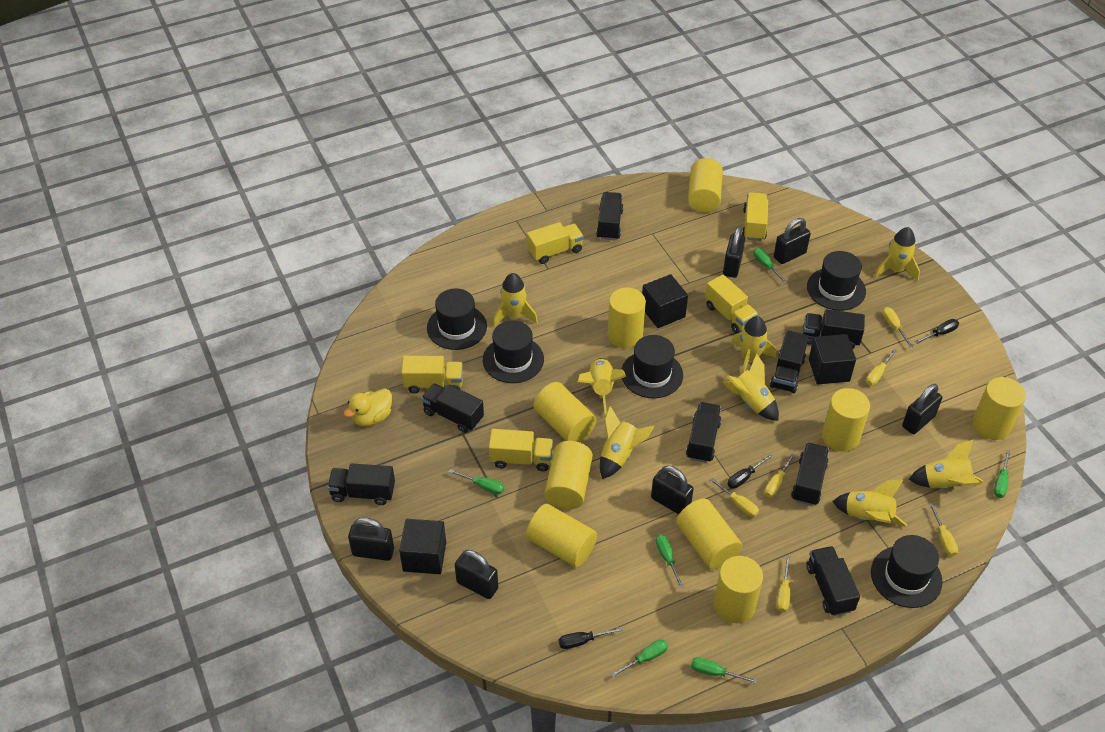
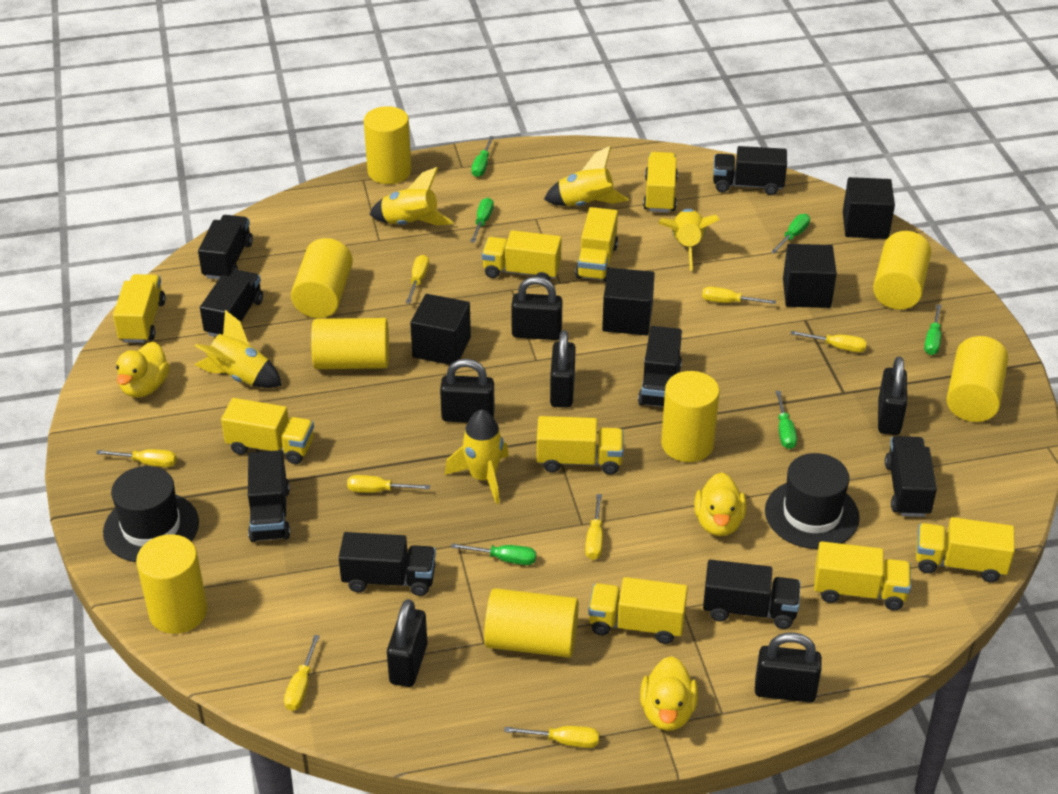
black cube: [399,519,446,574] [642,274,688,328] [809,334,856,384] = 3 -> [410,294,471,365] [602,268,655,335] [783,244,837,308] [843,177,895,239] = 4
black hat: [427,288,487,350] [483,320,544,383] [622,335,683,398] [807,251,866,311] [871,535,943,608] = 5 -> [103,466,199,562] [765,453,860,549] = 2
black screwdriver: [559,627,623,649] [728,454,773,489] [915,319,959,344] = 3 -> none = 0
yellow cylinder: [526,504,597,567] [533,382,596,442] [544,441,593,509] [608,288,646,348] [676,499,742,569] [688,158,723,213] [714,556,763,623] [822,388,870,452] [973,377,1026,440] = 9 -> [136,534,208,634] [291,238,353,318] [311,318,389,369] [364,106,412,184] [484,588,579,658] [661,371,720,462] [873,231,931,310] [946,336,1008,422] = 8
yellow duck: [343,388,392,426] = 1 -> [116,342,170,398] [640,656,698,731] [694,473,746,536] = 3
yellow rocket: [493,273,538,327] [578,358,626,414] [600,406,655,479] [723,354,779,421] [732,316,776,374] [833,479,907,527] [874,227,920,281] [909,440,983,489] = 8 -> [195,310,282,388] [369,167,454,226] [445,409,509,504] [544,146,629,206] [658,209,720,271] = 5
yellow screwdriver: [710,478,759,517] [764,453,795,498] [776,556,790,612] [866,349,897,386] [882,307,913,348] [929,503,958,556] = 6 -> [96,449,177,467] [284,635,320,711] [347,475,430,493] [406,255,429,304] [504,726,599,748] [585,494,603,560] [702,287,776,304] [791,331,867,352] = 8
yellow truck: [401,356,463,394] [489,429,553,471] [527,222,584,264] [705,275,758,334] [742,192,768,241] = 5 -> [113,274,166,343] [221,398,314,464] [482,230,561,281] [537,416,624,475] [575,207,618,282] [588,577,688,644] [643,152,678,213] [814,541,911,610] [916,517,1015,582] = 9

